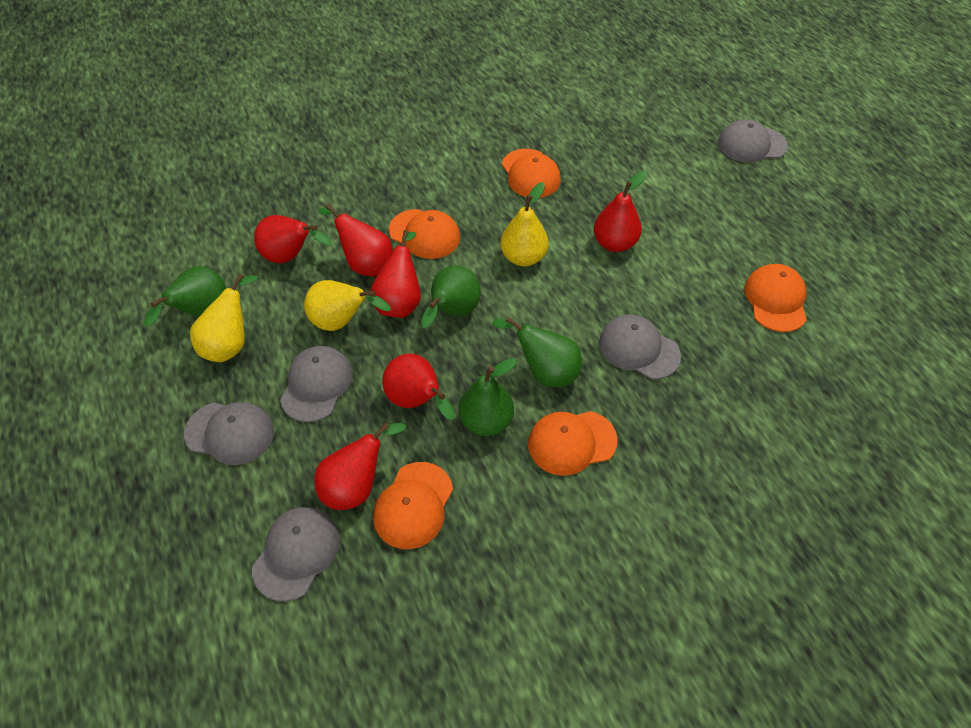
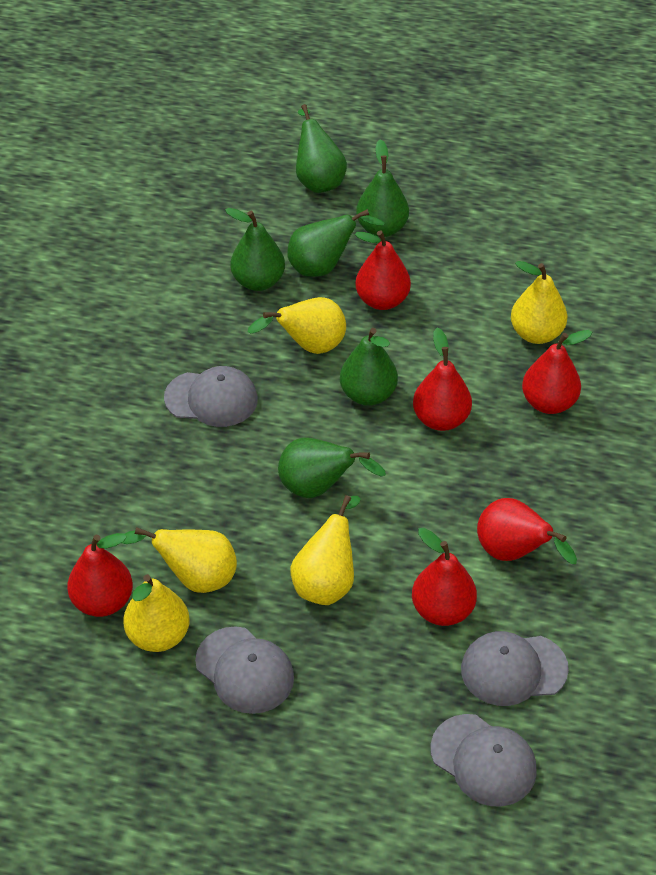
green pear: [144,266,226,326] [421,265,481,328] [459,358,517,436] [492,316,582,387] = 4 -> [225,208,285,291] [278,438,386,498] [287,209,385,277] [296,104,347,193] [340,328,398,406] [356,139,409,237] = 6
grey cap: [184,402,274,465] [252,507,340,601] [280,346,353,422] [599,315,681,379] [718,119,788,163] = 5 -> [164,366,258,427] [195,626,294,714] [431,714,537,807] [461,631,569,706] = 4
orange cap: [373,462,453,549] [389,209,460,259] [502,149,561,198] [528,411,618,476] [745,264,806,332] = 5 -> none = 0
yellow pear: [190,274,258,362] [304,280,391,331] [500,182,549,266] = 3 -> [122,527,237,593] [123,574,190,652] [248,297,346,354] [290,495,361,605] [511,261,567,344] = 5

